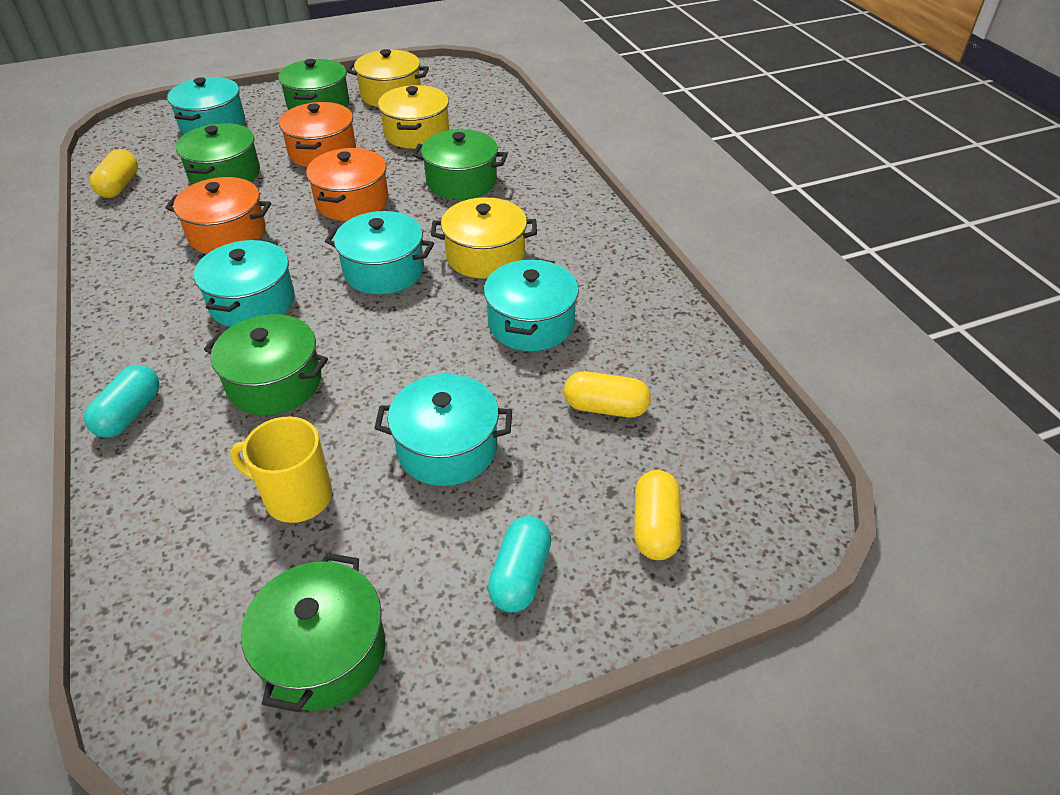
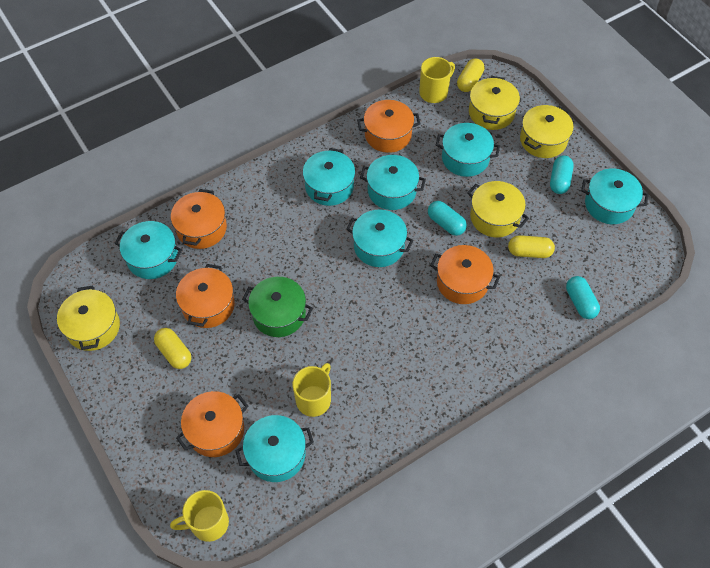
green pot: [176,123,260,185] [204,314,328,415] [241,553,385,712] [278,59,349,110] [412,129,508,200] = 5 -> [242,277,313,337] = 1
orange pot: [165,177,271,254] [279,102,356,167] [306,148,389,221] = 3 -> [171,189,227,249] [176,264,235,328] [176,391,248,457] [357,100,420,153] [430,245,500,304] = 5
turquoise capsule: [84,365,160,438] [488,516,551,612] = 2 -> [428,201,467,236] [550,155,574,194] [566,276,600,319] = 3
turquoise pot: [167,77,245,134] [194,239,295,327] [325,211,434,295] [374,374,512,486] [484,258,579,351] = 5 -> [114,221,182,279] [235,415,314,482] [303,148,355,206] [346,210,414,267] [360,155,426,210] [436,123,500,177] [581,169,649,224] = 7
yellow mug: [230,416,332,523] = 1 -> [170,490,229,542] [292,363,331,417] [419,57,455,103] = 3
yellow pot: [346,49,429,107] [378,85,449,149] [431,197,537,279] = 3 -> [57,285,120,351] [467,181,529,237] [469,76,520,130] [520,105,574,158] = 4

